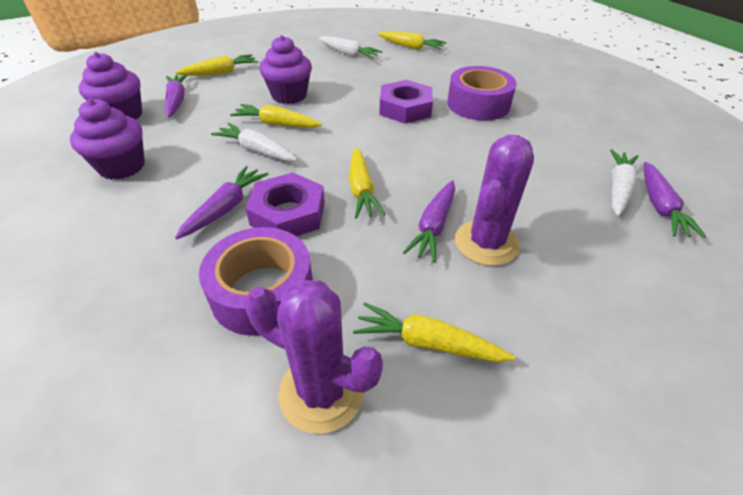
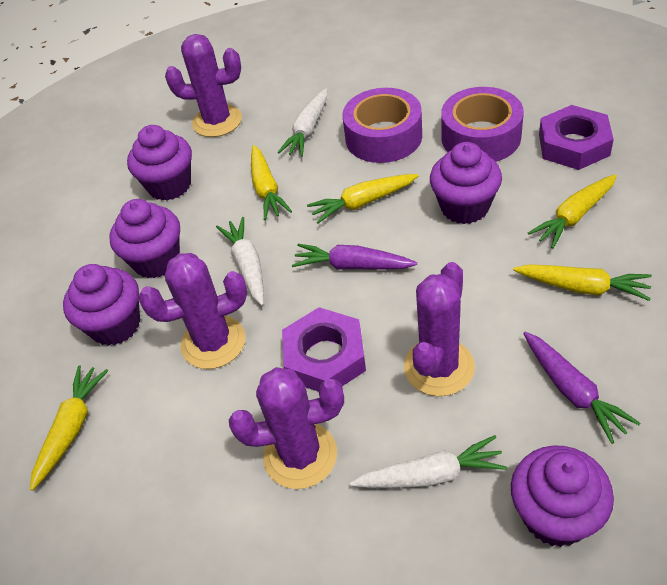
purple cactus: [245,280,383,434] [455,135,534,266] = 2 -> [138,253,247,369] [165,34,242,137] [229,367,344,489] [404,262,475,396] = 4
purple carrot: [165,74,188,117] [175,166,268,239] [403,180,455,263] [644,162,706,238] = 4 -> [292,244,417,270] [523,332,640,444] = 2
purple cupcake: [70,99,145,180] [79,52,142,120] [259,35,312,104] = 3 -> [63,264,140,346] [109,199,180,278] [127,125,192,201] [430,142,502,224] [511,446,614,547] = 5

